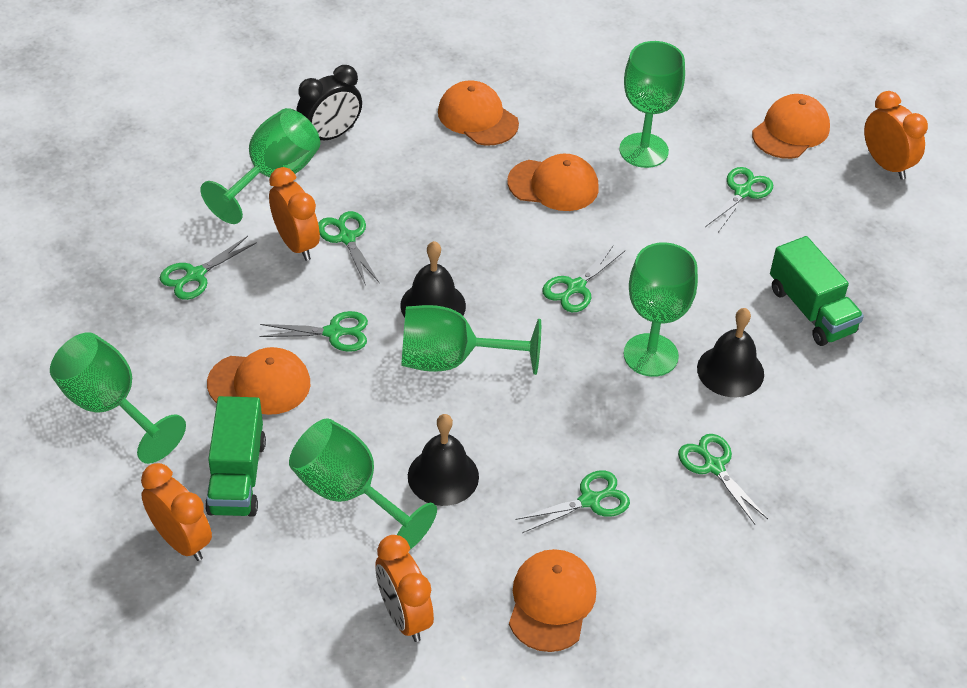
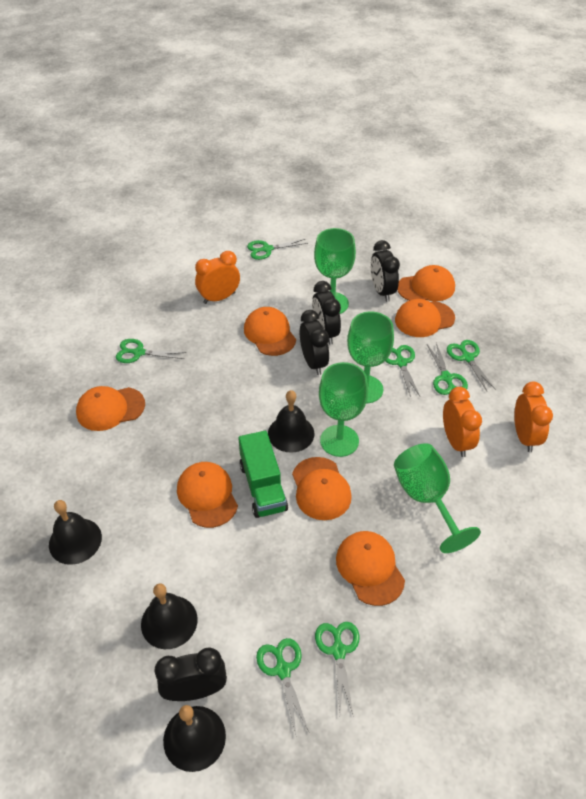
black bell: [400,241,466,318] [408,414,479,506] [697,308,764,397] = 3 -> [49,500,102,565] [141,584,198,649] [163,705,226,772] [268,390,314,453] = 4
black clock: [296,65,362,140] = 1 -> [154,647,227,701] [300,310,329,375] [312,281,341,345] [371,240,400,302] = 4
green goblet: [50,332,186,464] [200,108,320,224] [289,418,437,549] [401,305,541,375] [619,41,685,168] [623,242,698,377] = 6 -> [314,228,356,314] [319,362,368,457] [347,311,394,403] [394,443,481,553] = 4
green truck: [205,396,266,517] [770,236,864,346] = 2 -> [238,431,288,518] = 1
orange cap: [207,347,310,415] [438,80,519,146] [507,154,599,211] [509,549,596,652] [752,94,830,159] = 5 -> [76,386,145,431] [177,462,238,528] [244,307,296,356] [292,457,352,520] [336,531,405,606] [395,299,455,337] [397,265,455,301] = 7
orange clock: [141,463,212,561] [269,167,320,261] [375,535,434,642] [864,91,928,180] = 4 -> [195,251,240,304] [443,387,482,457] [514,382,553,452] = 3

